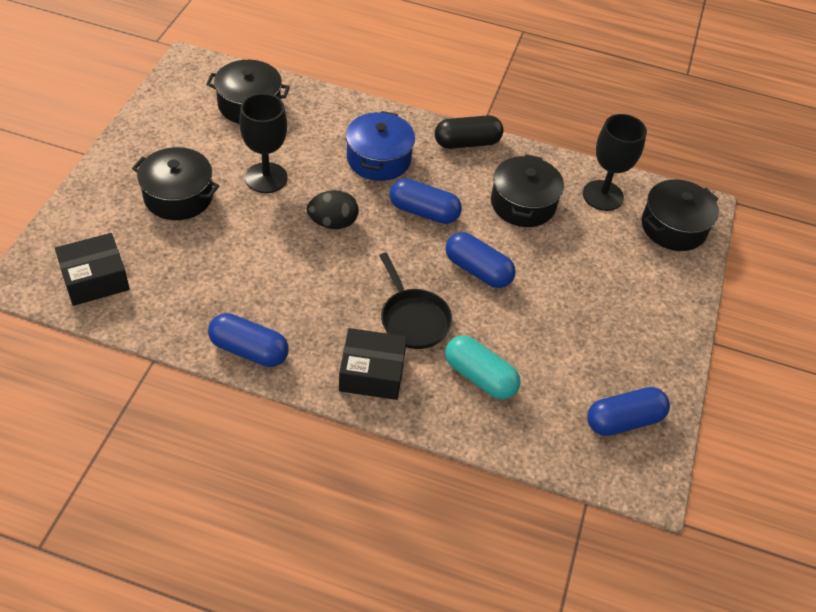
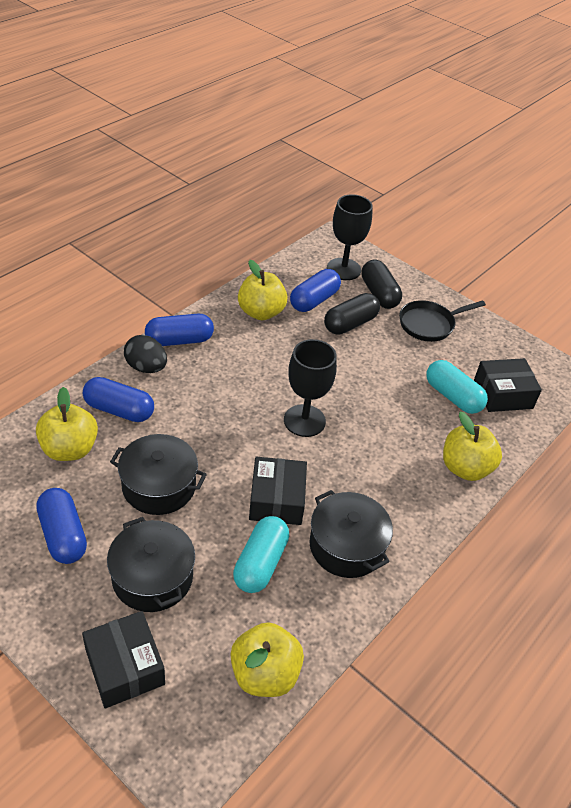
black box: [55,233,130,306] [339,328,407,400] = 2 -> [82,611,165,709] [249,457,307,525] [474,358,542,412] = 3
black capsule: [435,115,504,149] = 1 -> [324,293,380,335] [361,260,402,309] = 2
black pot: [132,147,219,220] [206,60,290,124] [491,154,564,227] [642,179,719,251] = 4 -> [107,517,195,612] [110,434,207,515] [309,490,393,578] = 3
blue pot: [346,111,415,181] = 1 -> none = 0
turquoise capsule: [445,336,521,400] = 1 -> [233,516,289,593] [426,360,488,414] = 2
yellow apple: none = 0 -> [36,387,98,461] [231,622,304,697] [238,260,288,320] [443,412,502,481] = 4

